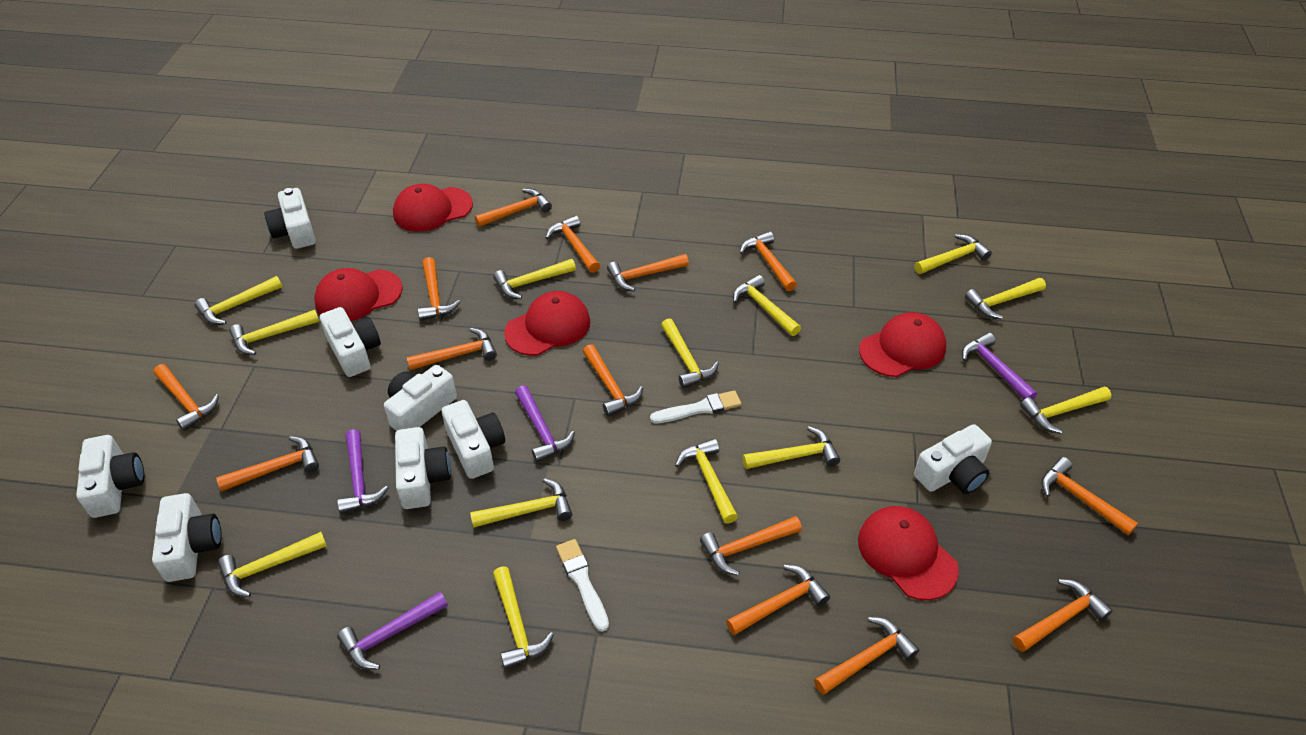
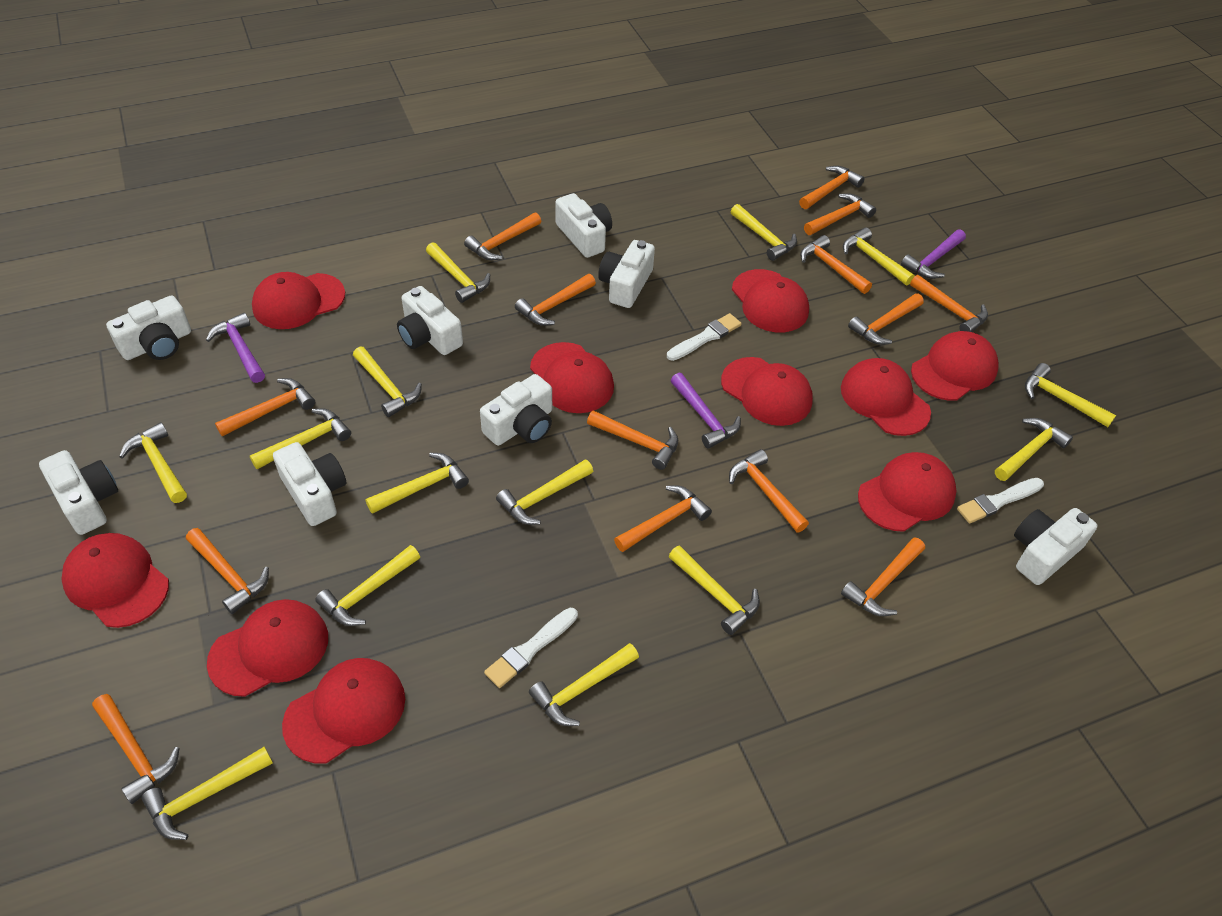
purple hammer: [337,429,389,514] [337,592,448,670] [515,385,575,462] [962,333,1037,399] = 4 -> [206,313,265,383] [671,373,741,449] [901,229,966,279] = 3
red cap: [314,268,403,321] [393,184,473,232] [504,291,590,356] [858,506,959,600] [859,312,946,377] = 5 -> [61,533,169,628] [207,599,328,697] [252,272,345,329] [282,658,405,763] [530,342,614,413] [721,357,813,426] [732,269,809,332] [841,358,931,436] [858,452,957,532] [911,331,999,401] = 10
white brush: [556,539,609,632] [650,390,741,423] = 2 -> [484,608,578,688] [667,313,742,361] [957,478,1044,524] = 3
yellow hammer: [195,276,282,325] [218,532,327,597] [229,310,319,355] [470,478,572,528] [493,259,576,299] [493,566,554,669] [661,318,719,388] [675,439,738,524] [733,275,801,336] [743,427,840,469] [915,234,992,274] [965,278,1046,319] [1020,387,1111,434] = 13 -> [119,422,187,503] [141,747,273,840] [250,408,351,469] [315,545,420,626] [353,346,422,417] [366,453,469,514] [426,242,490,303] [496,459,593,525] [529,643,639,726] [669,546,760,635] [730,204,797,261] [843,227,915,285] [995,418,1073,481] [1025,363,1116,427] = 14

